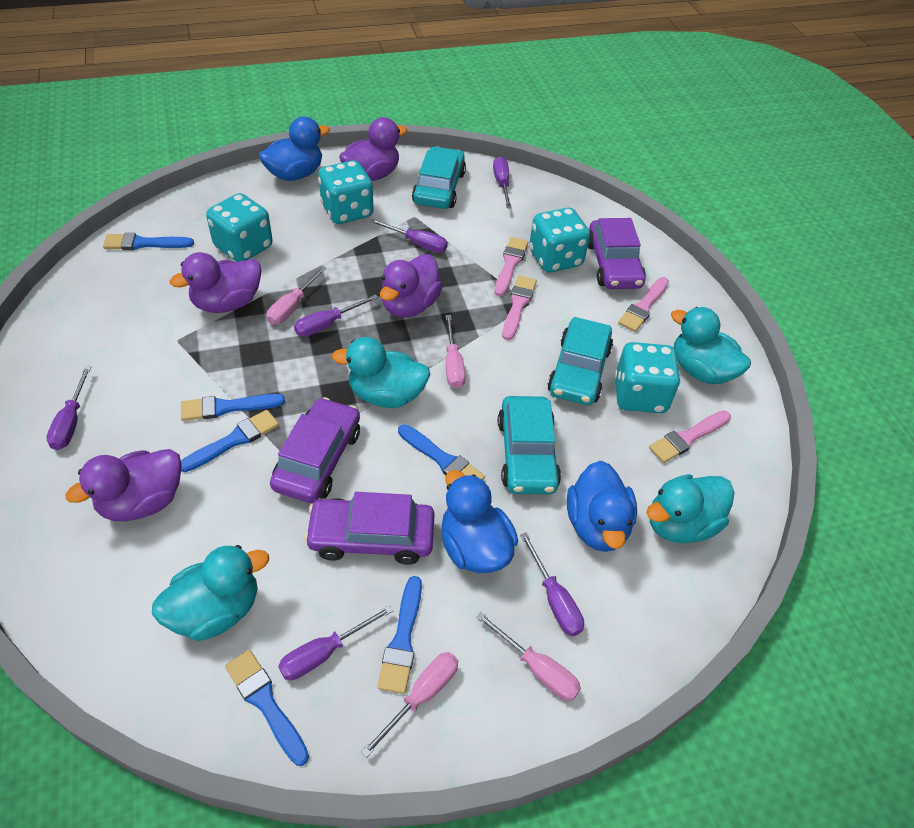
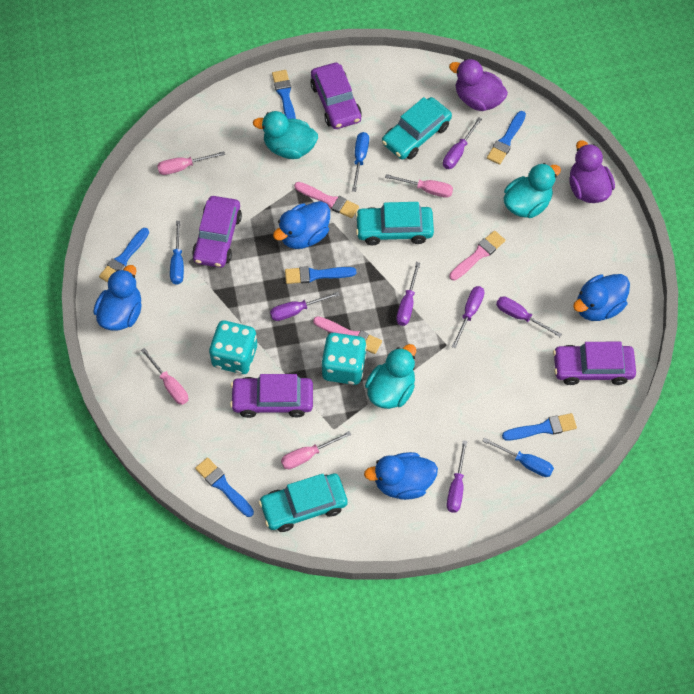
blue duck: [259,117,330,181] [441,470,518,573] [567,461,637,552] = 3 -> [93,265,142,331] [273,201,330,249] [364,452,438,500] [573,274,630,321] = 4
blue screwdriver: none = 0 -> [170,221,184,285] [352,132,369,192] [483,437,554,477] = 3
pink brush: [495,237,528,296] [502,275,537,340] [618,277,669,332] [649,410,731,463] = 4 -> [294,182,359,218] [313,316,382,354] [449,231,505,281] = 3
purple car: [270,397,360,503] [304,492,435,565] [588,218,646,289] = 3 -> [192,196,242,268] [230,374,313,418] [310,63,362,129] [553,342,636,385] = 4
purple duck: [66,449,182,522] [170,252,261,313] [339,117,407,181] [380,254,443,317] = 4 -> [449,59,508,111] [569,140,615,203] = 2
turquoise dice: [206,193,273,262] [318,160,374,224] [529,208,590,273] [615,342,680,413] = 4 -> [209,321,257,374] [321,333,367,385] = 2
turquoise duck: [152,545,269,641] [332,337,431,408] [646,474,734,543] [671,307,751,384] = 4 -> [253,111,318,159] [365,344,416,409] [504,163,561,218] = 3

